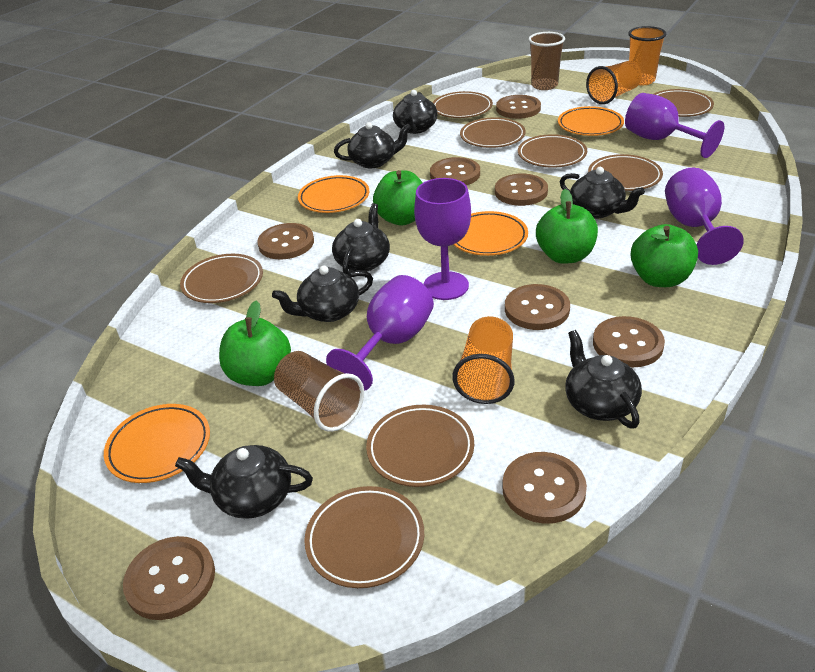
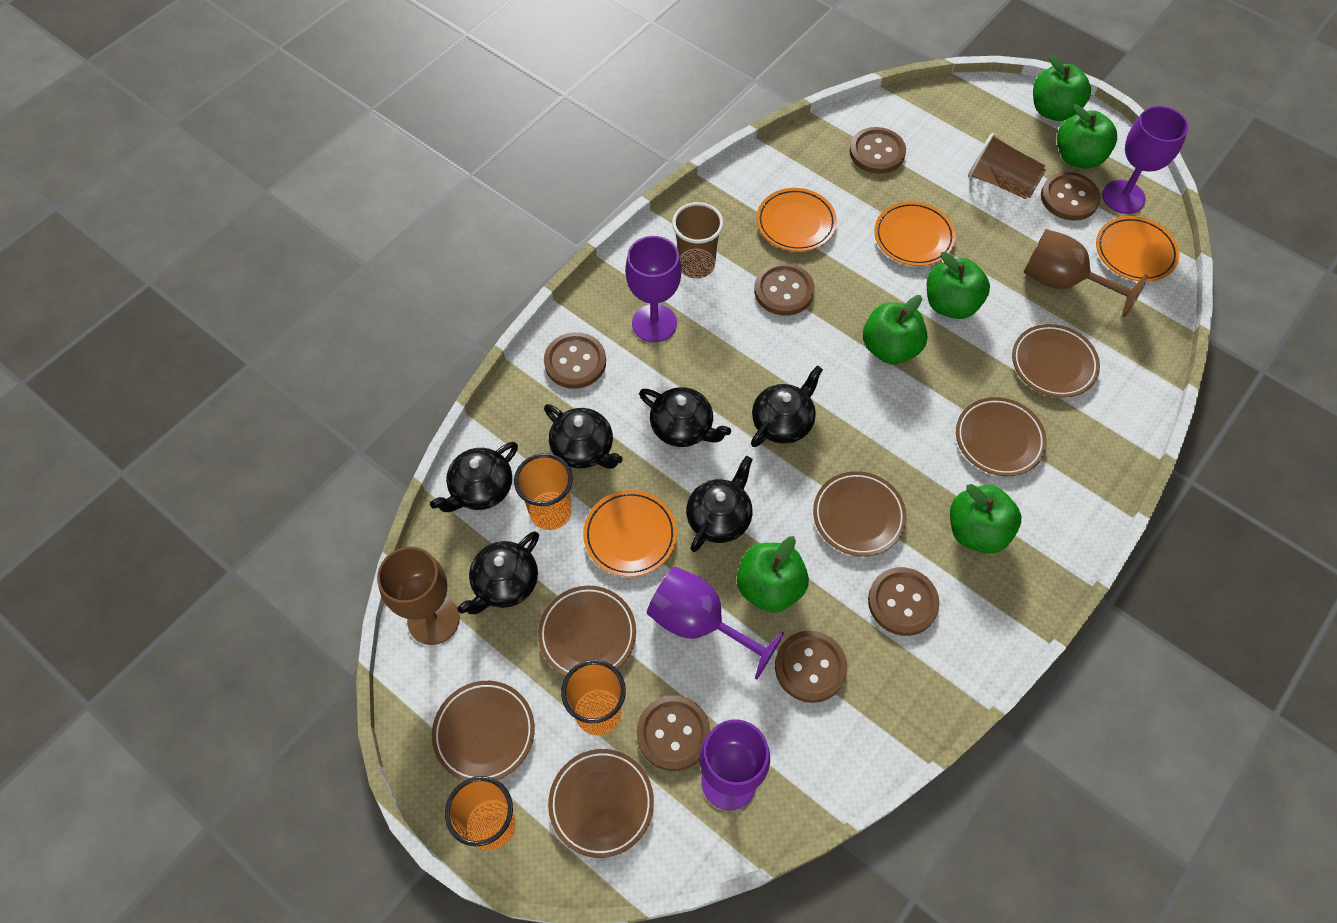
black teapot: [175,445,313,519] [272,265,373,322] [332,203,390,276] [334,122,411,168] [393,90,438,134] [560,167,645,218] [565,330,642,428] = 7 -> [430,442,518,512] [457,531,539,614] [544,404,623,469] [639,387,731,447] [686,456,753,552] [751,366,823,447] = 6
brown button: [123,536,215,620] [257,223,314,259] [430,157,480,185] [495,174,548,206] [496,95,541,119] [502,452,587,524] [505,284,570,330] [593,316,665,367] = 8 -> [544,332,606,389] [637,695,710,771] [754,263,815,316] [775,631,847,703] [850,127,906,174] [868,567,939,636] [1041,172,1101,221] = 7
brown goblet: none = 0 -> [377,547,460,645] [1023,229,1148,317] = 2
brown plate: [180,254,263,303] [304,486,424,588] [366,405,474,487] [432,91,493,118] [460,117,526,148] [518,134,587,167] [588,154,663,191] [654,89,714,117] = 8 -> [432,681,535,781] [538,586,636,676] [548,749,654,858] [813,471,907,556] [956,397,1047,476] [1012,324,1100,398] = 6
green apple: [219,301,291,386] [373,170,423,225] [536,189,598,264] [630,224,698,287] = 4 -> [737,536,809,613] [863,295,928,364] [927,252,990,319] [950,484,1021,553] [1033,55,1091,121] [1057,104,1117,168] = 6

